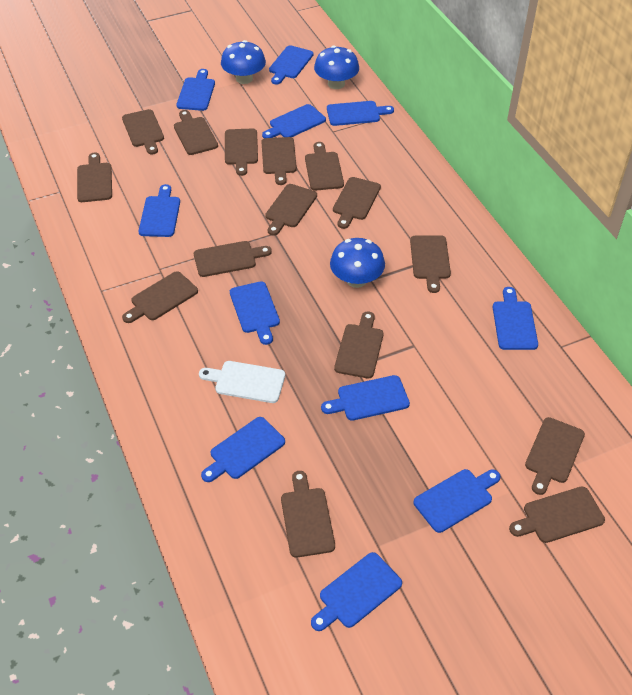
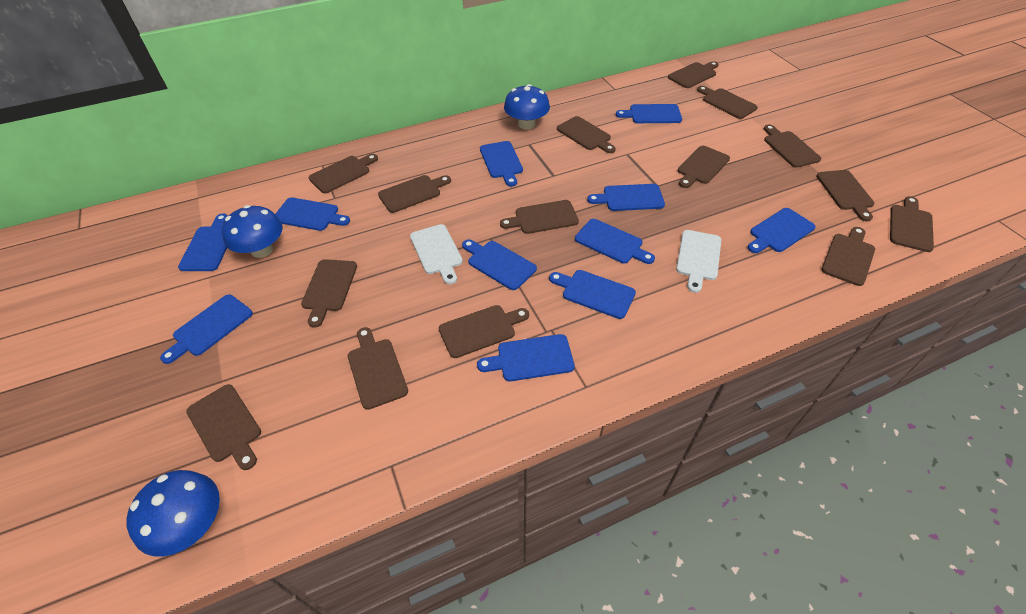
white cutting board: [199,361,285,403] = 1 -> [410,224,463,284] [676,230,721,293] = 2

